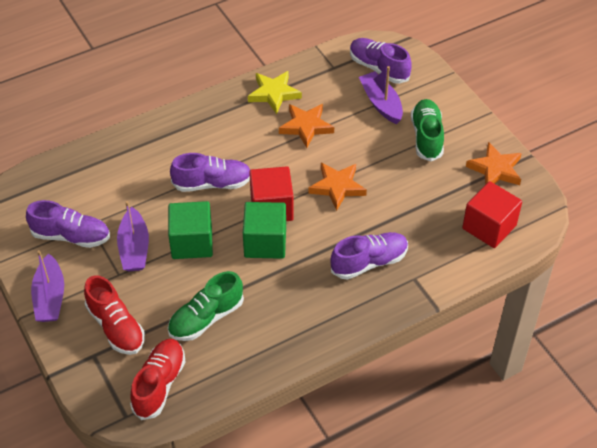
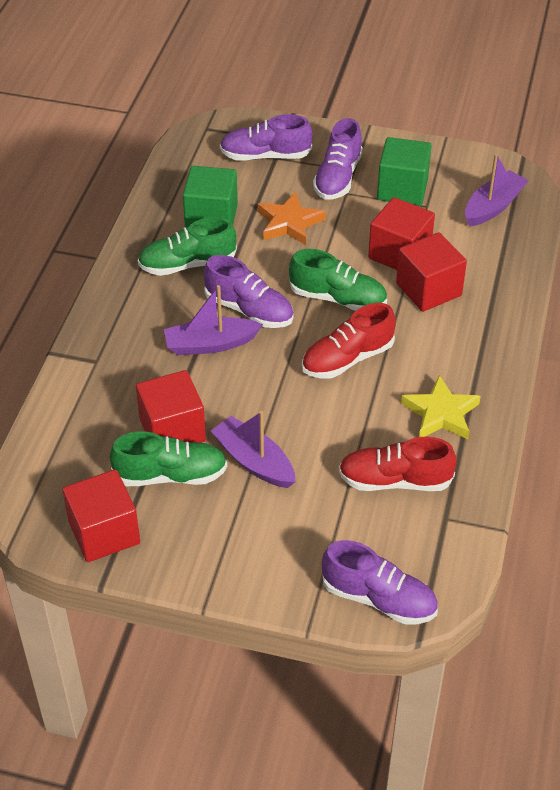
green shoe: [168,271,244,341] [411,99,444,161] = 2 -> [110,431,227,486] [138,217,237,276] [289,249,387,311] = 3
orange star: [279,104,334,148] [308,163,367,211] [466,142,522,185] = 3 -> [258,192,326,245] = 1
red cube: [249,166,294,221] [462,181,522,248] = 2 -> [62,469,140,562] [136,370,206,443] [368,197,435,270] [396,232,467,312] = 4

